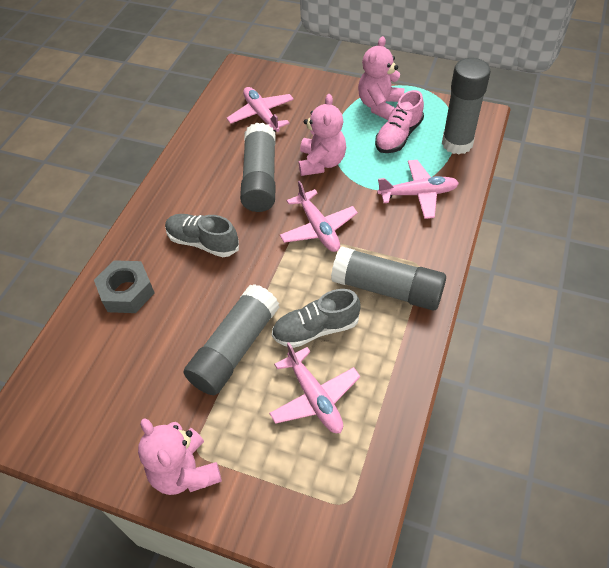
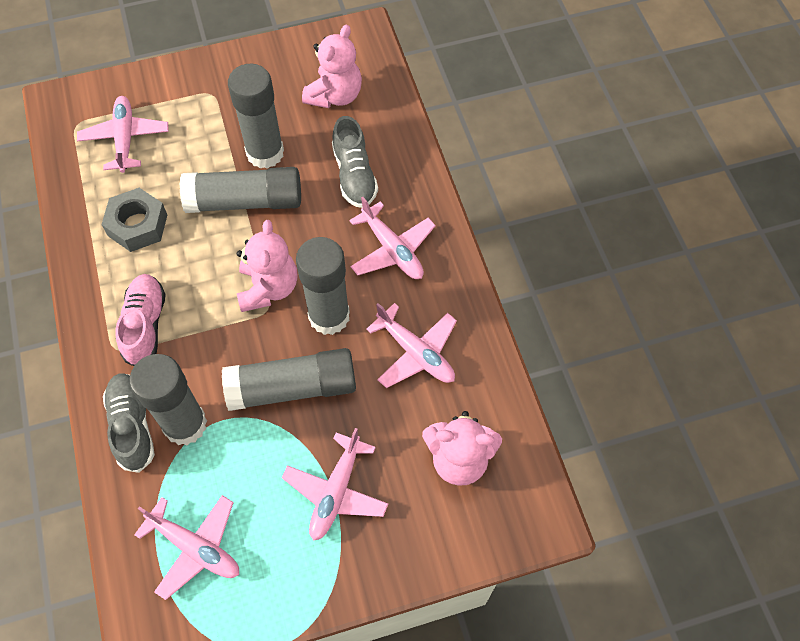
grey glue stick: [184,284,279,395] [240,123,275,212] [331,246,446,311] [442,58,491,155] = 4 -> [129,354,207,445] [180,167,301,213] [222,348,356,411] [228,64,284,169] [296,237,350,335] = 5
pink plane: [227,87,294,132] [269,342,360,433] [280,181,358,252] [377,160,459,219] = 4 -> [77,96,169,173] [134,495,239,600] [282,428,388,541] [349,197,436,279] [366,303,457,388] = 5

